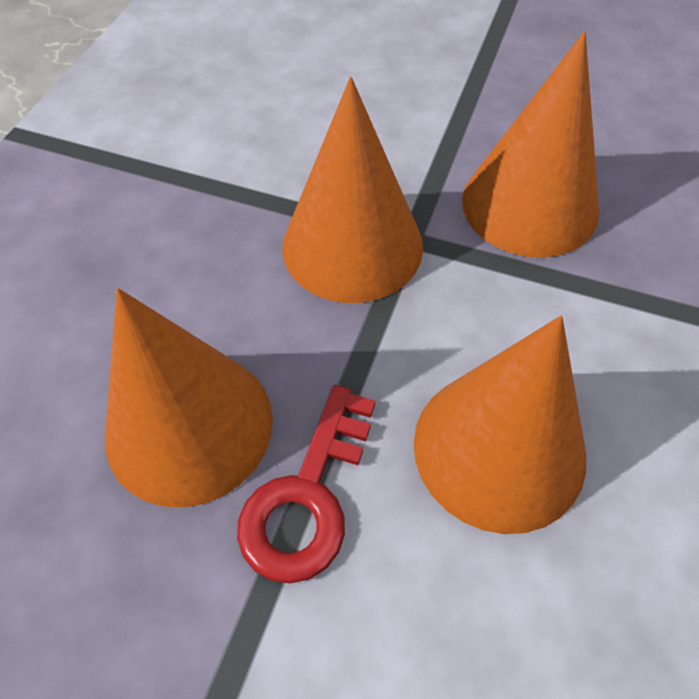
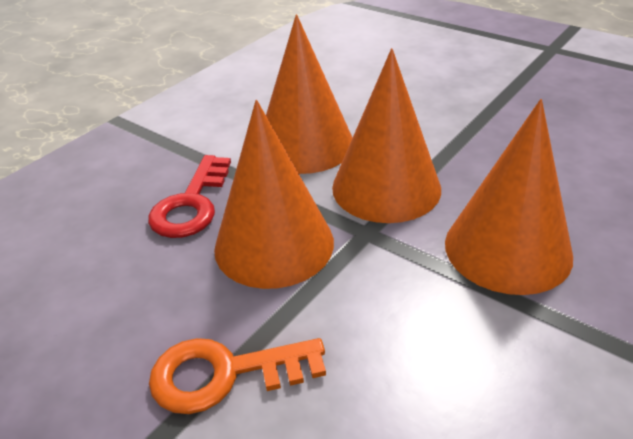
orange key: none = 0 -> [149,338,326,414] = 1

